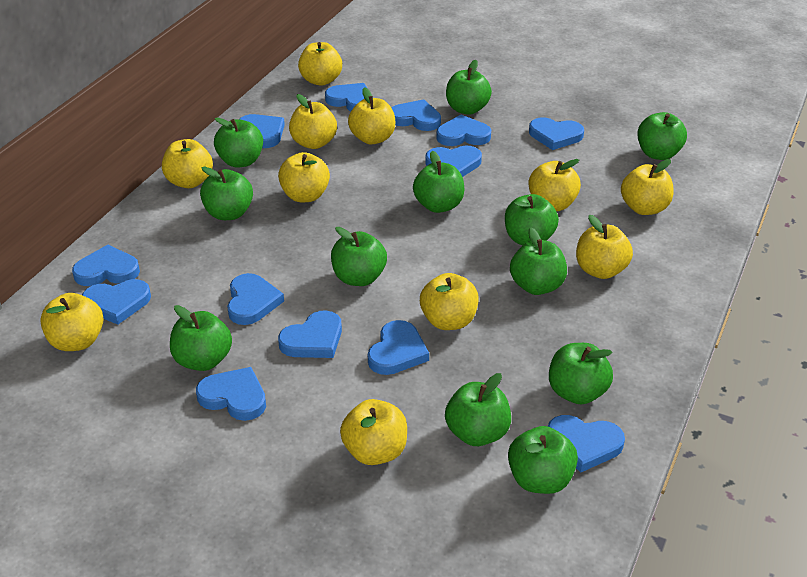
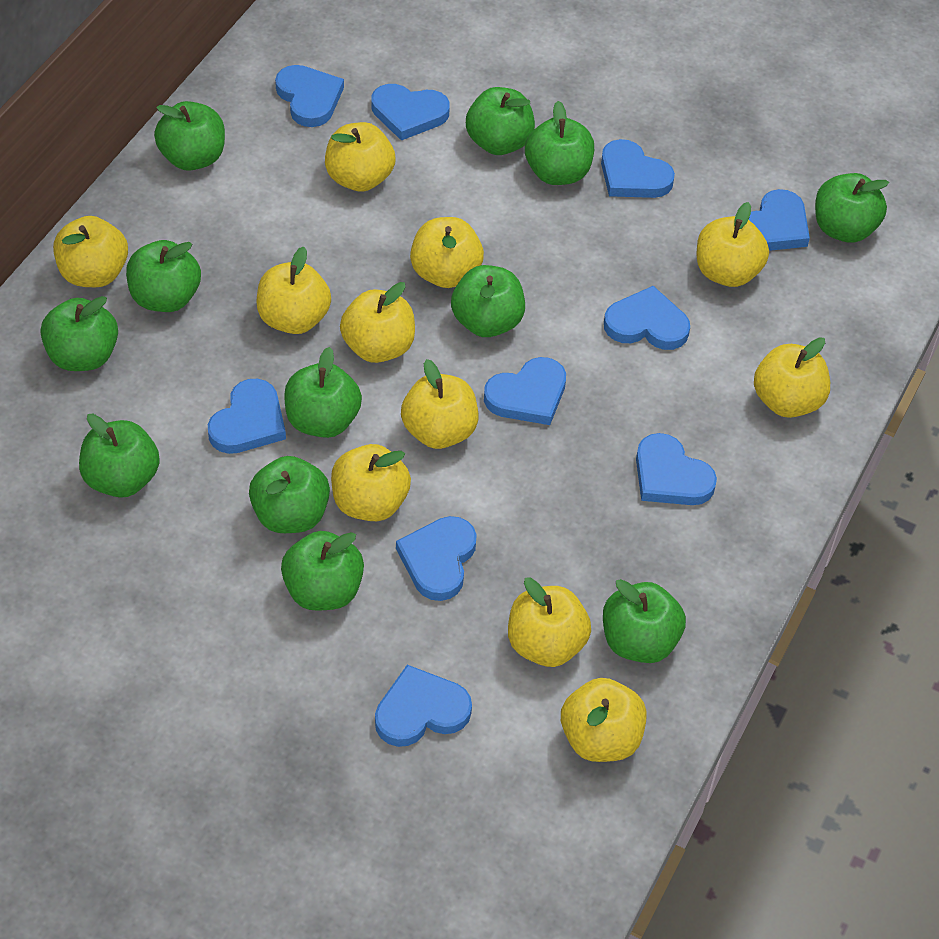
blue heart: [72,245,140,286] [82,279,151,325] [196,367,266,421] [227,273,284,325] [240,114,285,148] [278,310,342,358] [325,83,367,111] [368,320,429,375] [392,99,441,131] [425,146,482,177] [436,115,491,146] [529,117,584,150] [547,415,625,473] = 13 -> [208,379,286,454] [275,65,344,127] [371,84,450,140] [375,665,472,747] [396,516,477,601] [484,357,566,425] [601,139,675,198] [604,286,690,350] [636,433,717,505] [748,189,810,251] = 10

